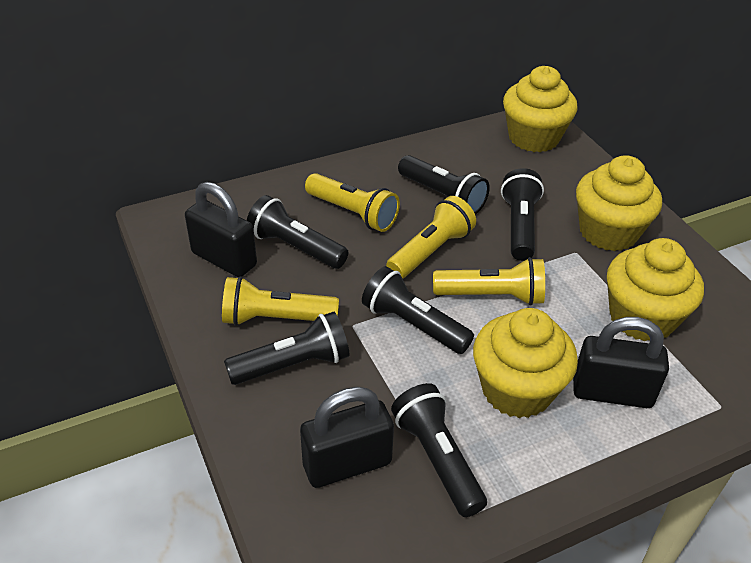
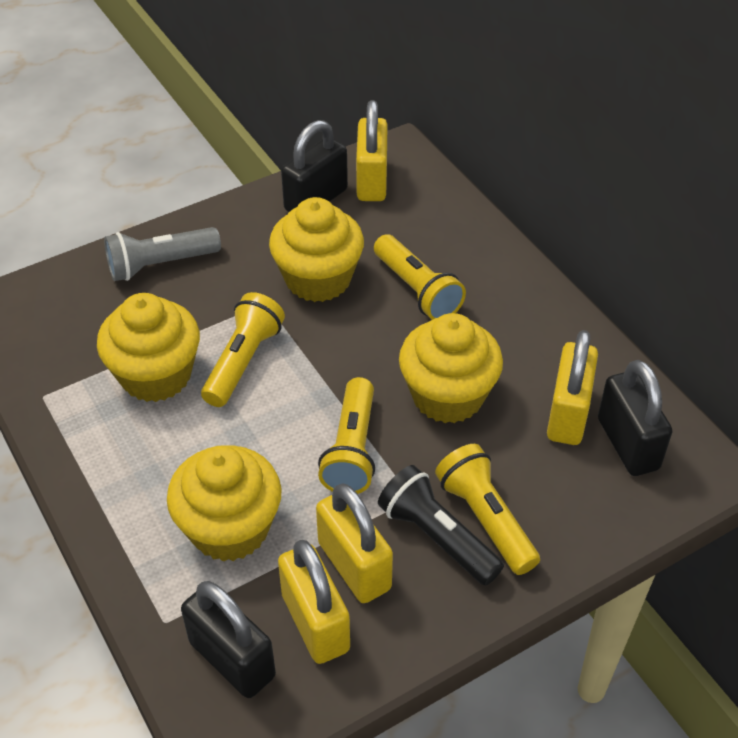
black flashlight: [224,312,350,385] [247,195,348,269] [362,266,474,354] [391,383,487,517] [398,155,490,214] [501,168,544,261] = 6 -> [378,465,504,586] = 1
grey flashlight: none = 0 -> [104,227,221,281] = 1
yellow padlock: none = 0 -> [278,540,350,664] [316,483,393,603] [356,100,388,201] [547,330,598,445] = 4

